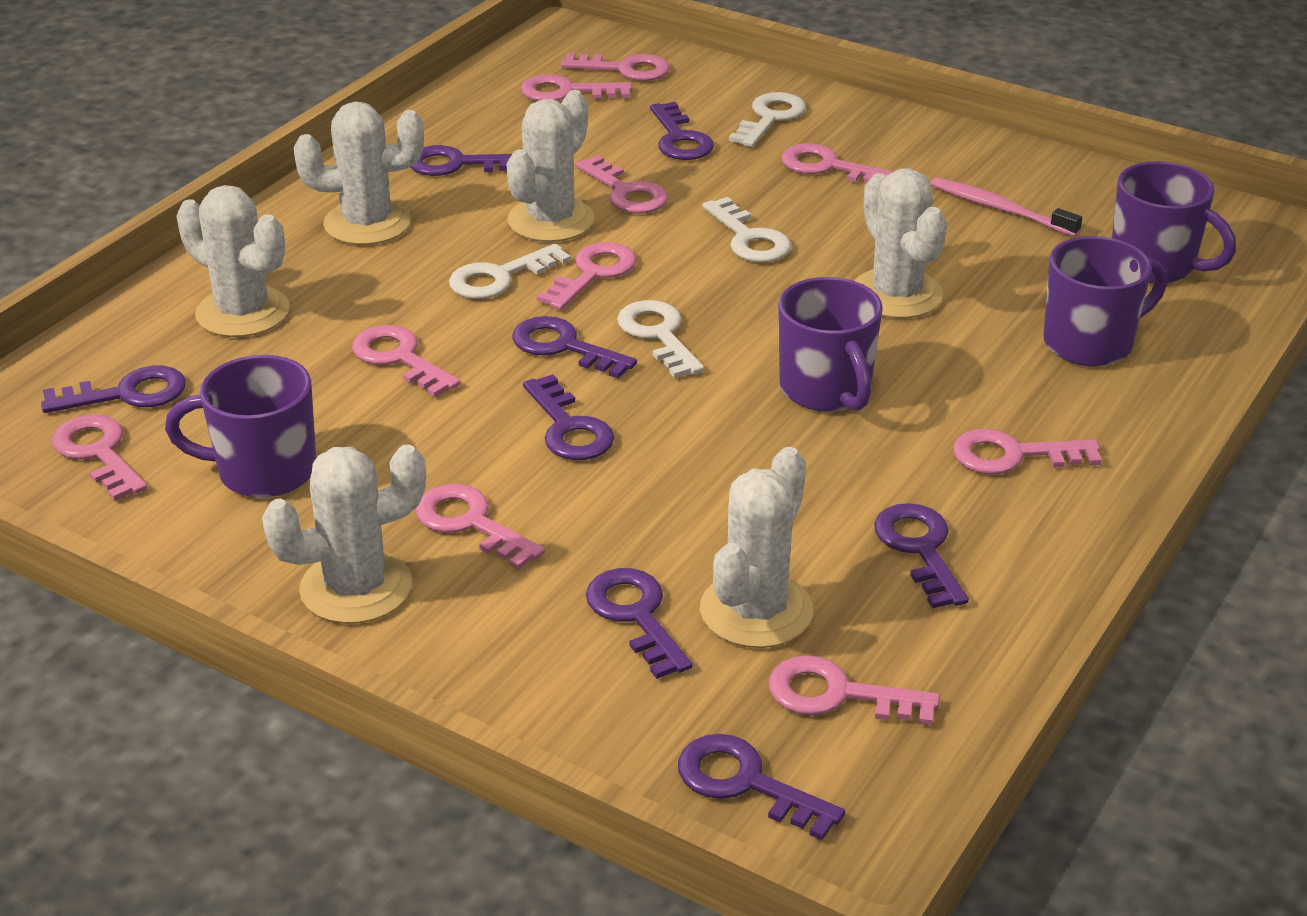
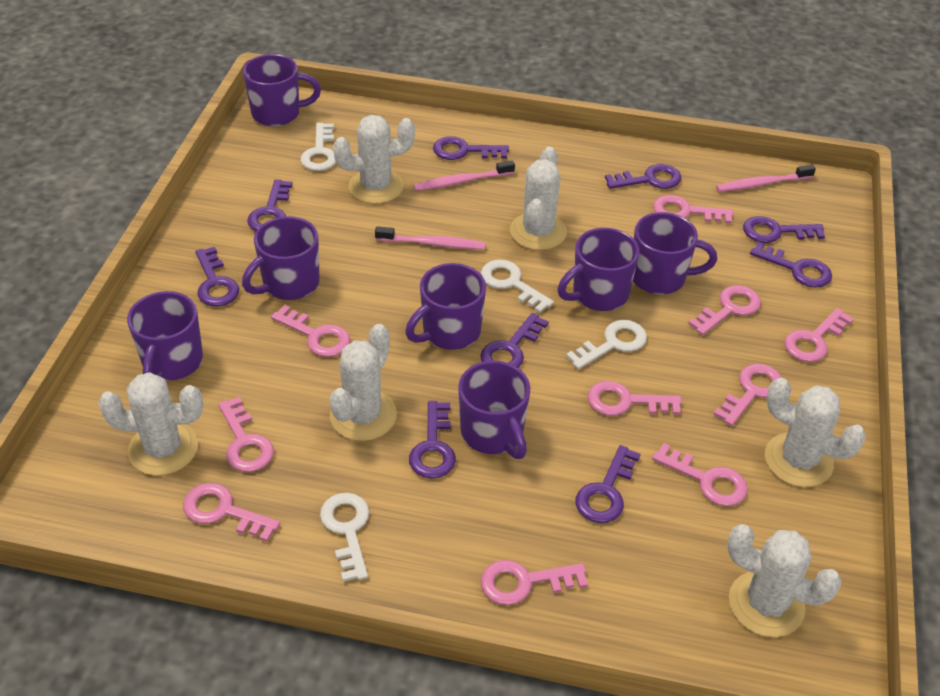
pink toothbrush: [930,177,1082,237] = 1 -> [375,226,485,250] [413,160,515,191] [716,165,816,192] = 3
purple key: [41,366,186,413] [410,145,512,176] [512,316,637,378] [523,374,615,460] [586,568,692,679] [650,102,714,160] [678,734,845,840] [874,503,969,608] = 8 -> [195,247,239,307] [247,179,293,231] [409,401,456,479] [433,136,509,160] [480,313,549,368] [576,445,641,523] [605,164,682,189] [743,216,825,243] [750,242,832,288] = 9
purple mug: [165,355,316,498] [778,277,883,412] [1043,236,1167,367] [1112,161,1236,284] = 4 -> [127,291,203,381] [242,216,320,300] [243,54,321,126] [405,263,486,350] [458,361,530,459] [558,228,640,311] [633,212,717,295] = 7

